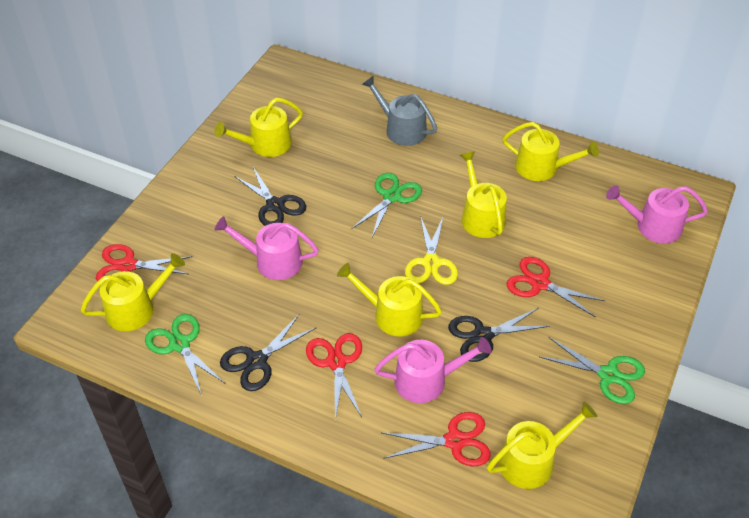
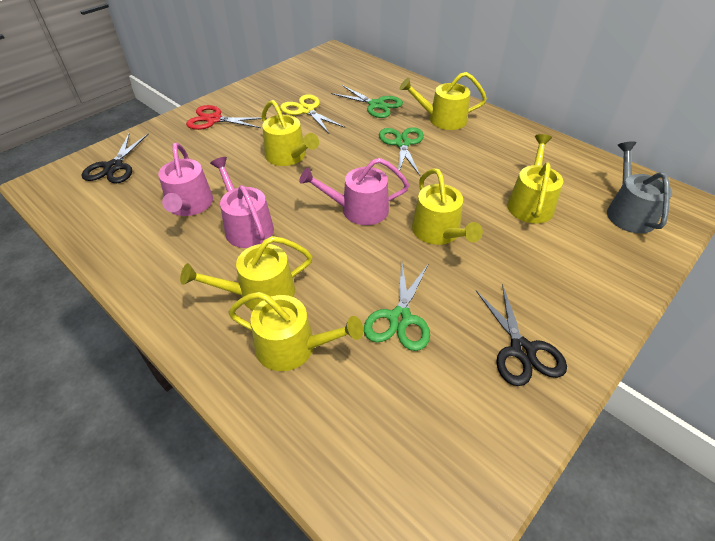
black scissors: [220,315,316,391] [234,165,306,226] [448,308,550,362] = 3 -> [82,134,148,183] [475,284,567,386] = 2
red scissors: [96,244,193,281] [306,333,362,420] [381,412,491,467] [507,257,605,317] = 4 -> [186,105,267,130] = 1

